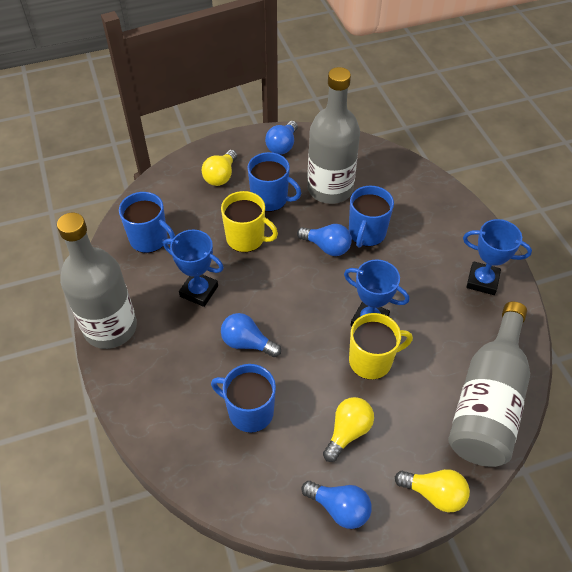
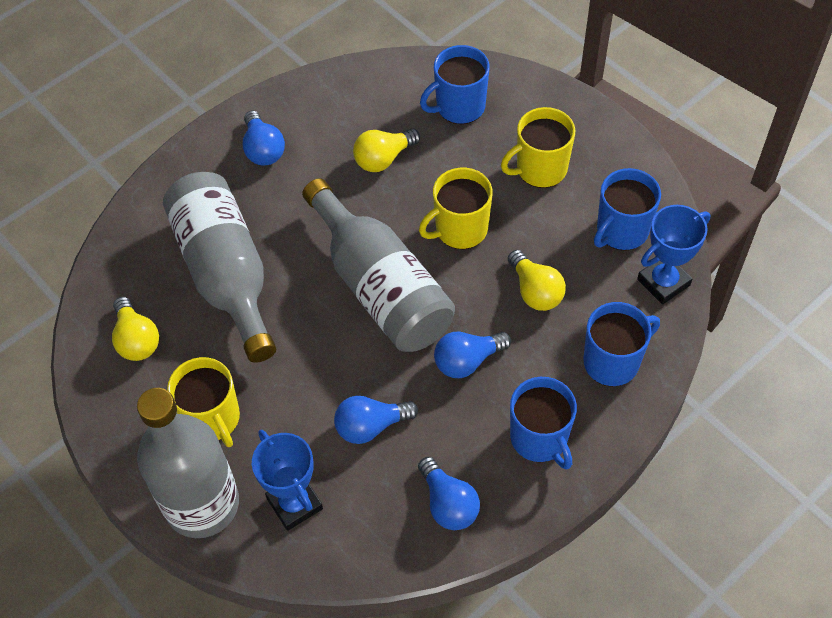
blue trophy: [163,230,224,307] [344,259,409,326] [463,219,532,295] = 3 -> [252,430,323,531] [637,205,711,305] = 2
yellow mug: [221,191,278,252] [349,313,413,380] = 2 -> [167,357,240,447] [419,168,493,249] [501,107,575,188] = 3

